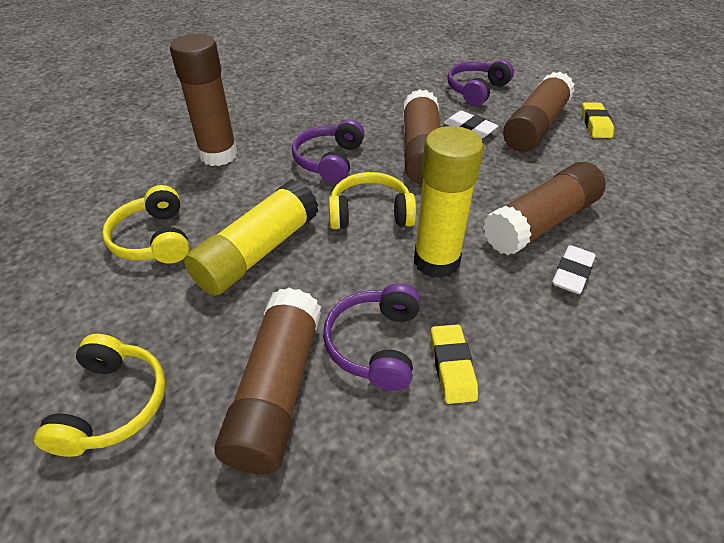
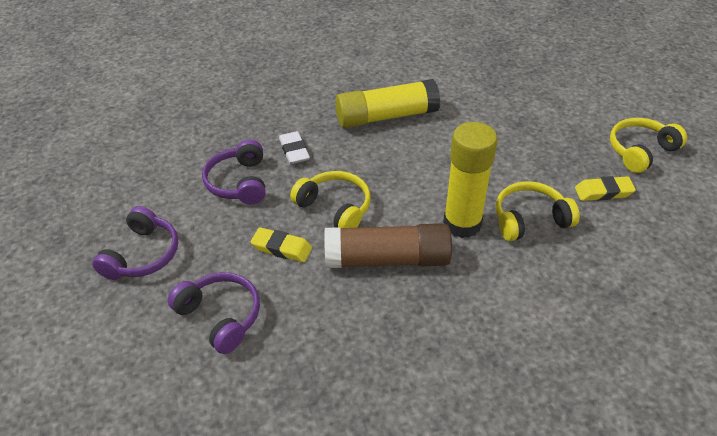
brown glue stick: [170,34,238,166] [215,288,321,474] [403,89,441,184] [483,162,606,255] [503,72,575,152] = 5 -> [324,223,452,268] = 1
white eraser: [444,111,499,139] [552,245,596,294] = 2 -> [279,131,310,164] = 1

